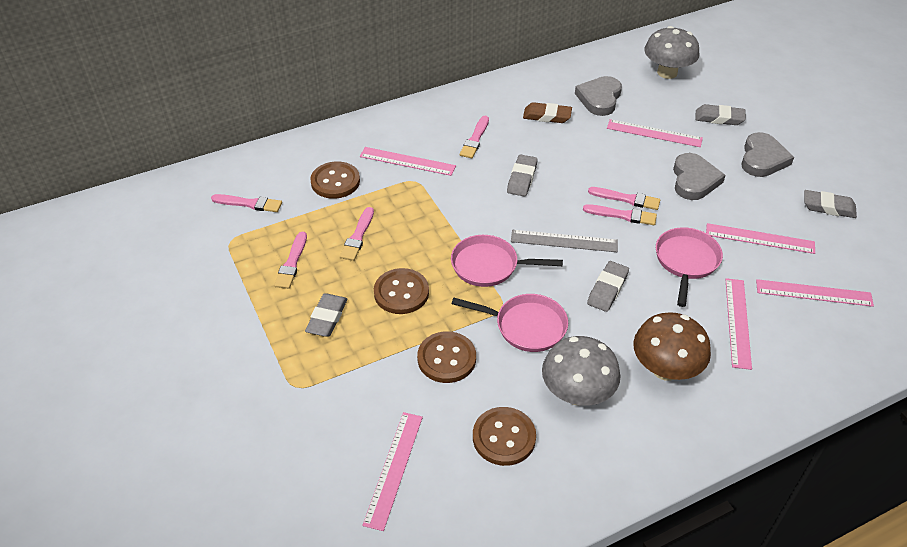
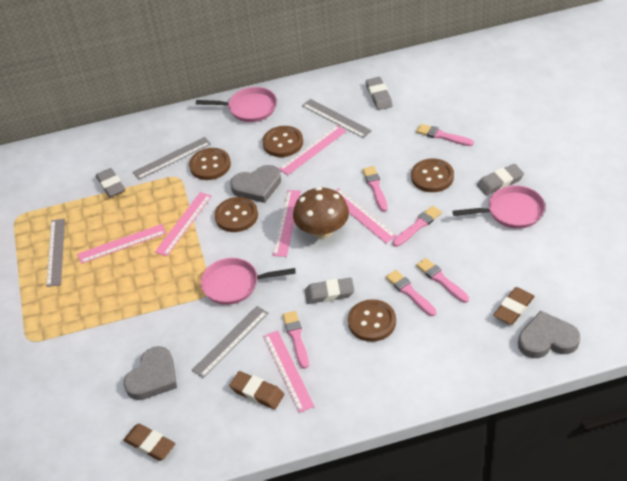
brown button: [310,161,360,199] [374,268,429,314] [417,331,476,383] [473,407,536,466] = 4 -> [189,148,231,180] [214,197,258,232] [262,126,303,157] [348,299,396,342] [411,158,454,192] = 5
brown eraser: [523,102,572,123] = 1 -> [123,424,175,461] [229,371,284,409] [493,287,535,325] = 3
grey eraser: [305,293,348,337] [507,154,538,197] [587,261,629,312] [696,104,746,125] [804,190,857,218] = 5 -> [96,168,125,198] [305,278,355,304] [366,77,393,110] [477,164,524,195] = 4
grey mushroom: [542,336,620,406] [644,26,700,79] = 2 -> none = 0
grey ruler: [511,230,618,252] = 1 -> [46,218,65,287] [132,137,211,180] [191,306,268,378] [302,99,372,138] = 4

